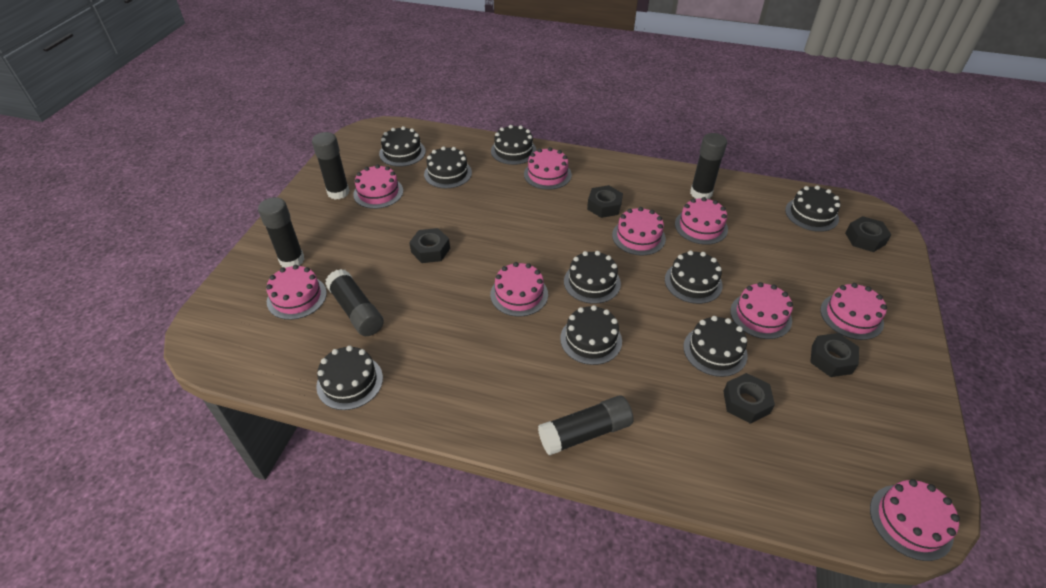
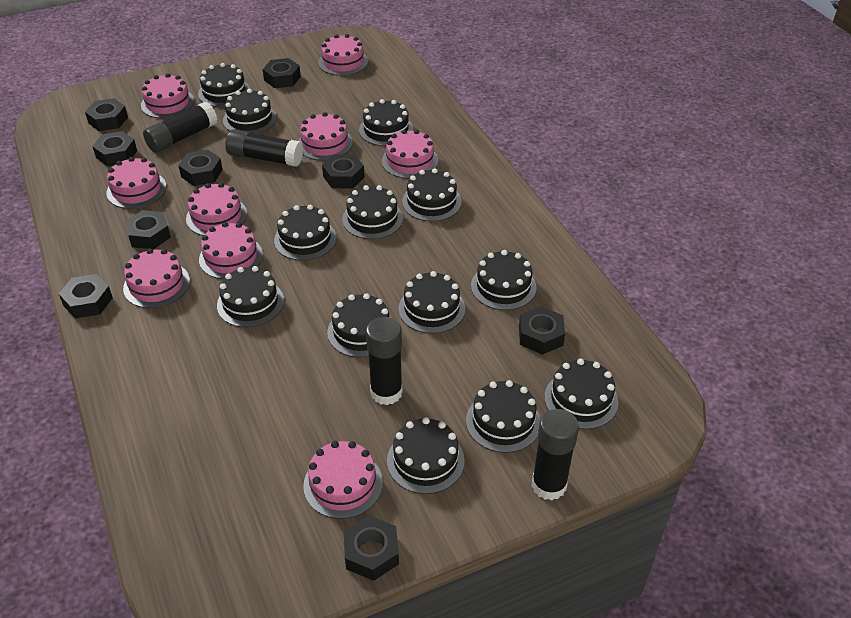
black cake: [316,346,383,410] [379,126,426,167] [424,146,472,188] [491,125,537,165] [560,305,622,365] [564,251,621,304] [665,251,723,304] [683,316,748,377] [785,186,840,232] = 9 -> [198,63,250,107] [217,266,284,328] [223,89,277,134] [274,205,336,261] [327,293,391,358] [342,185,403,239] [359,99,413,146] [387,417,465,494] [398,271,465,334] [402,168,461,221] [466,380,540,453] [471,250,537,310] [544,359,618,429] = 13
black glue stick: [258,197,305,268] [312,132,350,200] [325,269,384,336] [538,396,633,456] [690,133,727,199] = 5 -> [143,102,217,153] [225,129,303,167] [366,317,403,405] [532,409,579,501] = 4
black nut: [409,228,450,263] [587,185,623,218] [723,373,775,424] [810,333,859,377] [845,216,891,252] = 5 -> [59,274,113,319] [85,98,128,131] [92,131,137,166] [125,210,171,249] [178,150,223,186] [263,58,301,88] [322,154,365,189] [344,516,399,581] [519,306,565,355] = 9

